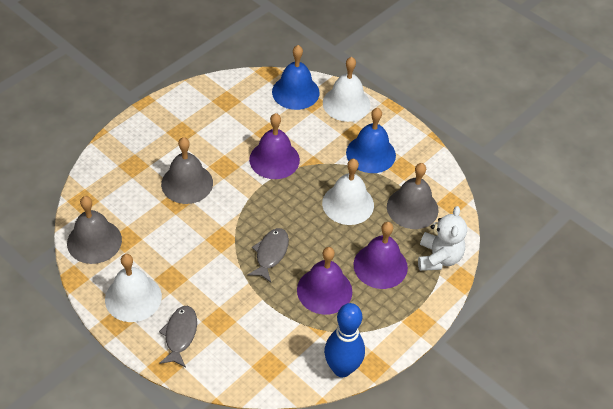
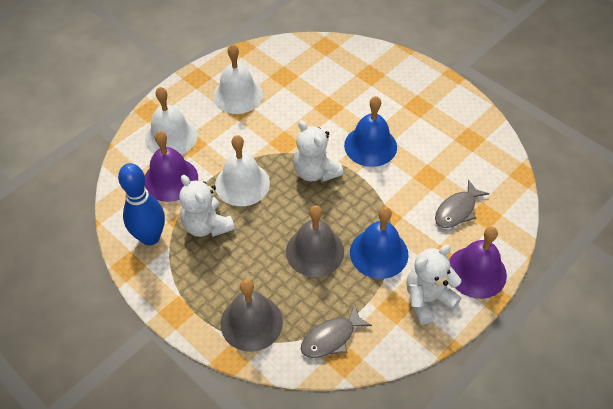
grey bell: [67,196,122,264] [161,137,213,204] [387,163,439,229] = 3 -> [220,279,283,352] [286,205,344,277] = 2
purple bell: [249,113,300,179] [297,247,352,315] [354,222,408,289] = 3 -> [145,131,198,202] [449,227,507,299] = 2
white teddy bear: [418,206,467,271] = 1 -> [179,175,235,237] [293,120,344,182] [406,245,461,325] = 3

